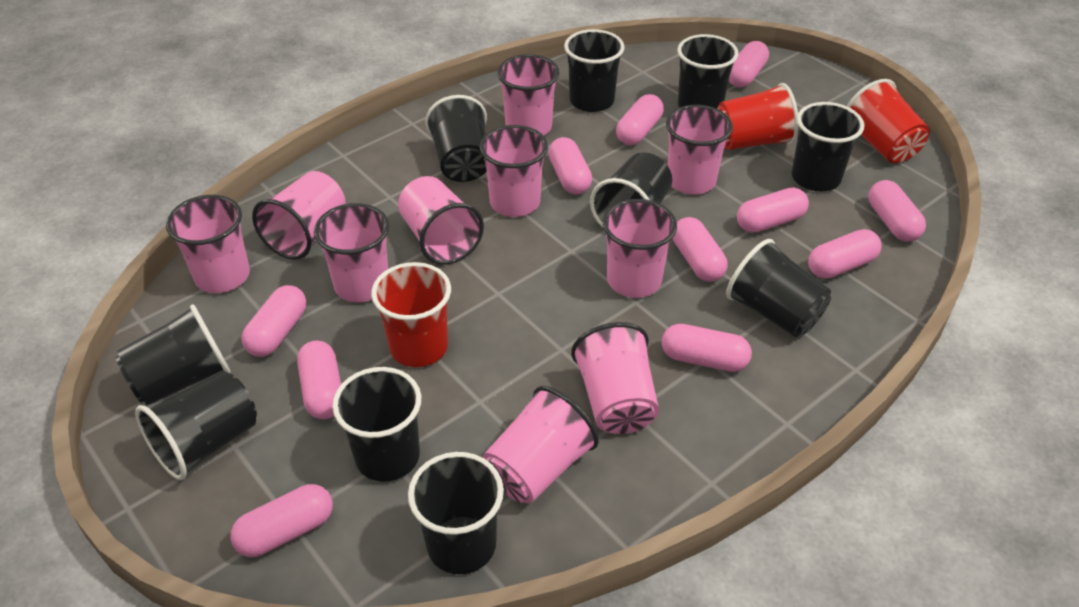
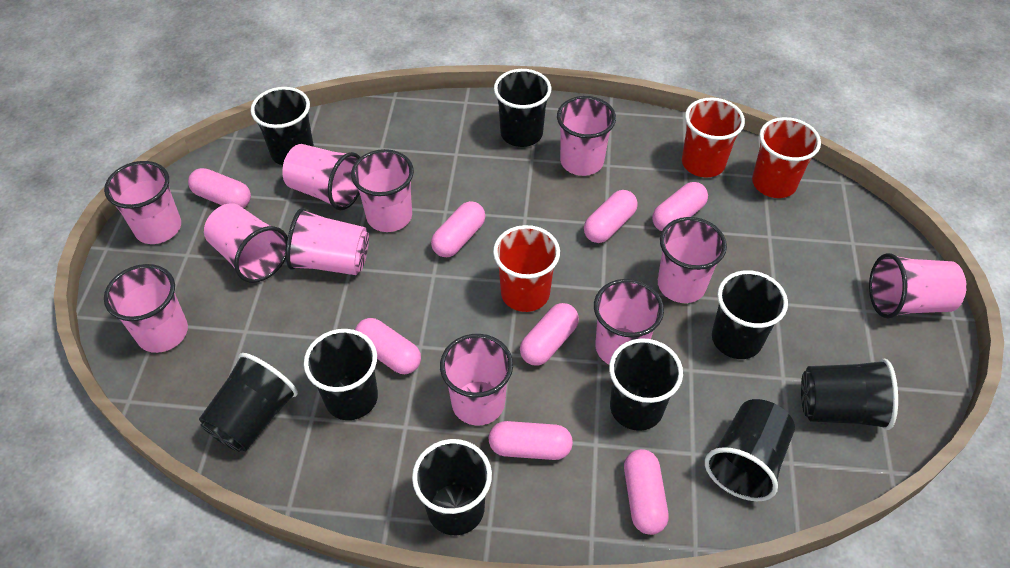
black cup: [116,304,231,405] [135,371,257,480] [332,367,421,482] [408,452,504,574] [425,95,487,182] [564,29,625,112] [590,152,672,229] [677,34,738,109] [726,239,831,337] [791,102,864,191] = 10 -> [199,353,298,452] [251,87,314,165] [304,329,378,420] [412,439,492,535] [494,69,551,147] [609,338,683,431] [705,399,795,501] [712,270,788,359] [801,359,898,430] = 9
pink capsule: [230,484,333,557] [242,285,307,357] [297,341,341,419] [548,137,592,195] [616,94,664,145] [662,324,752,372] [673,217,727,282] [729,41,769,87] [737,187,809,233] [808,229,882,279] [868,180,926,242] = 11 -> [188,168,251,208] [355,318,421,374] [431,201,485,257] [489,421,573,460] [520,303,579,365] [584,190,638,243] [624,449,669,535] [652,182,708,231] = 8
pink cup: [166,195,250,293] [252,171,346,260] [314,203,389,302] [398,176,484,265] [480,125,548,217] [483,386,599,504] [497,54,559,136] [571,322,659,434] [603,199,677,298] [666,105,733,194] = 10 -> [104,161,181,244] [104,264,188,353] [204,203,288,283] [282,144,360,210] [286,208,369,275] [351,149,414,232] [440,334,513,425] [557,96,616,176] [594,279,664,364] [658,217,727,303] [869,253,967,319] = 11

